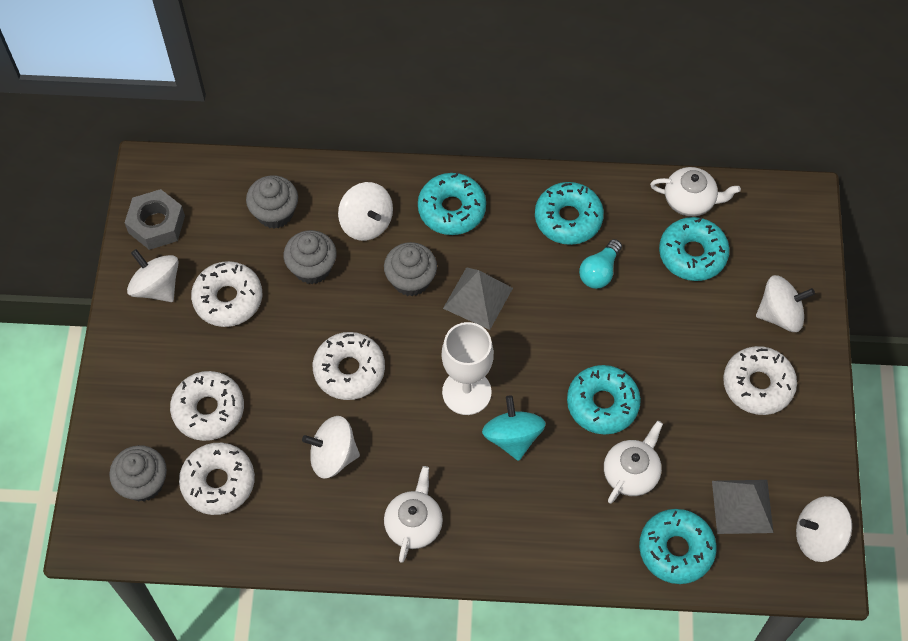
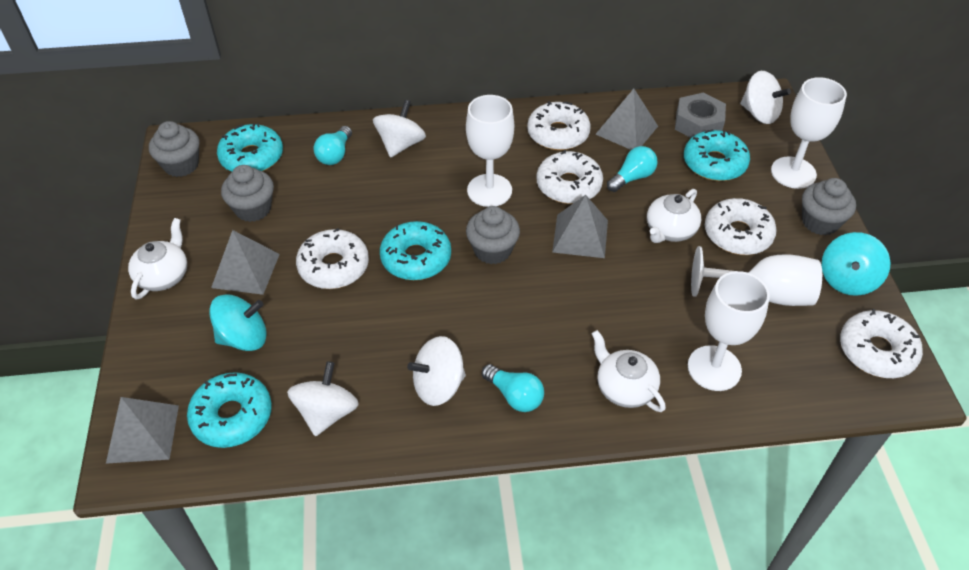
grey pyramid: [443,267,513,330] [712,480,774,534] = 2 -> [106,397,179,464] [211,230,280,295] [552,195,608,258] [595,89,658,150] = 4
turquoise donut: [418,173,486,235] [535,182,604,245] [567,365,641,435] [639,509,717,584] [659,217,730,281] = 5 -> [187,372,272,448] [217,123,283,172] [380,221,451,280] [684,129,750,181] = 4
turquoise light bulb: [579,239,622,289] = 1 -> [313,126,352,165] [482,364,544,412] [607,146,658,192] = 3
turquoise spinning top: [482,395,546,461] = 1 -> [209,294,267,351] [822,232,891,296] = 2
white goblet: [442,322,494,415] = 1 -> [466,95,514,207] [688,271,770,391] [691,246,822,306] [771,77,847,189] = 4
white spinning top: [127,249,179,302] [302,416,360,478] [338,182,393,241] [756,275,815,332] [796,496,852,562] = 5 -> [287,361,359,436] [373,100,426,158] [407,336,466,406] [740,71,791,124] = 4

